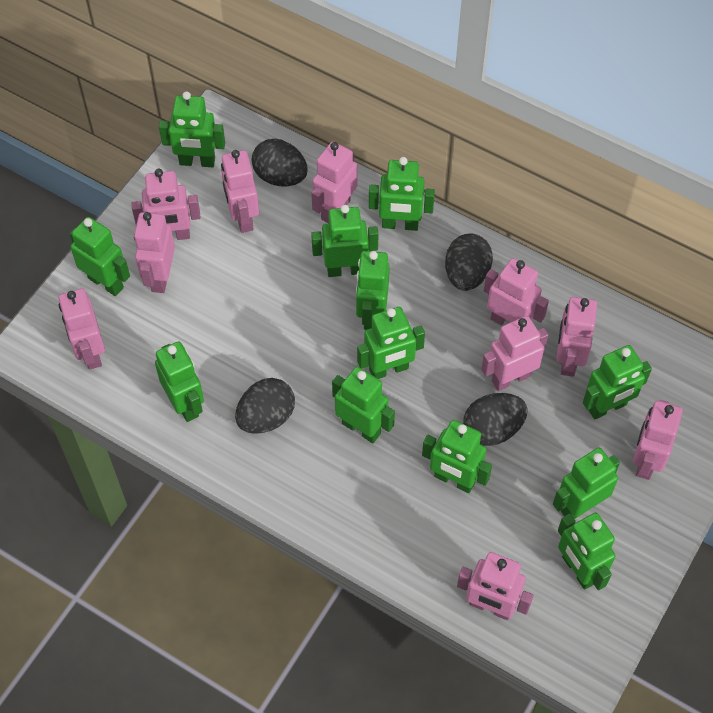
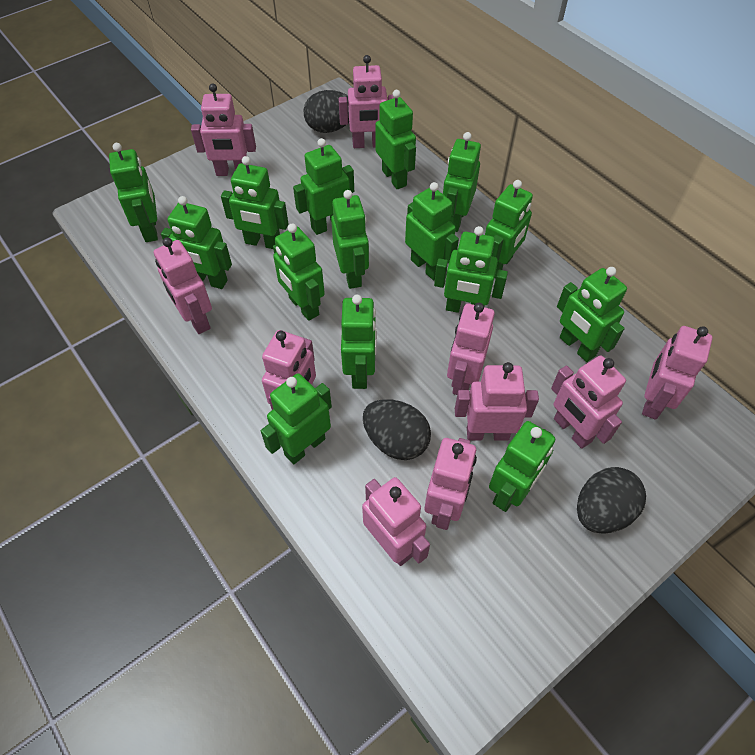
black egg: [235,378,295,434] [252,139,308,187] [445,233,493,291] [463,393,528,446] = 4 -> [304,90,349,133] [363,399,431,460] [577,467,646,534] = 3
green robot: [70,217,130,296] [155,341,204,422] [159,91,225,167] [311,205,379,277] [332,367,395,443] [356,251,389,330] [357,307,425,379] [369,157,435,231] [422,420,492,493] [553,448,620,519] [558,512,616,590] [583,345,652,420] = 12 -> [109,143,158,242] [161,196,232,289] [221,156,288,249] [261,373,332,464] [273,224,325,321] [293,138,354,235] [331,190,369,289] [341,295,377,389] [375,90,416,189] [405,182,459,280] [434,226,508,313] [443,132,481,232] [485,180,533,278] [489,421,555,512] [557,267,627,362] = 15

